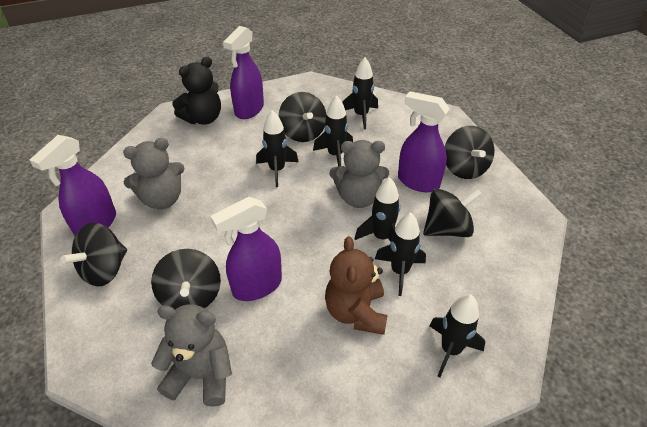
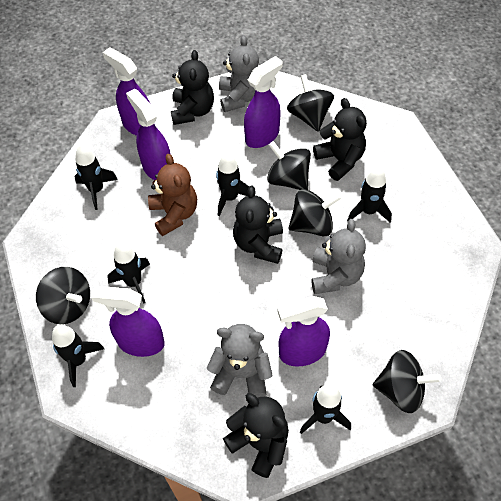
black teddy bear: [172,57,221,125] = 1 -> [171,50,214,125] [223,393,289,478] [233,186,283,264] [313,98,367,181] = 4
purple spray bottle: [30,135,116,236] [210,197,282,301] [223,26,264,119] [398,91,450,192] = 4 -> [91,286,165,357] [103,47,155,136] [126,89,171,180] [244,56,282,148] [277,296,330,367] = 5

